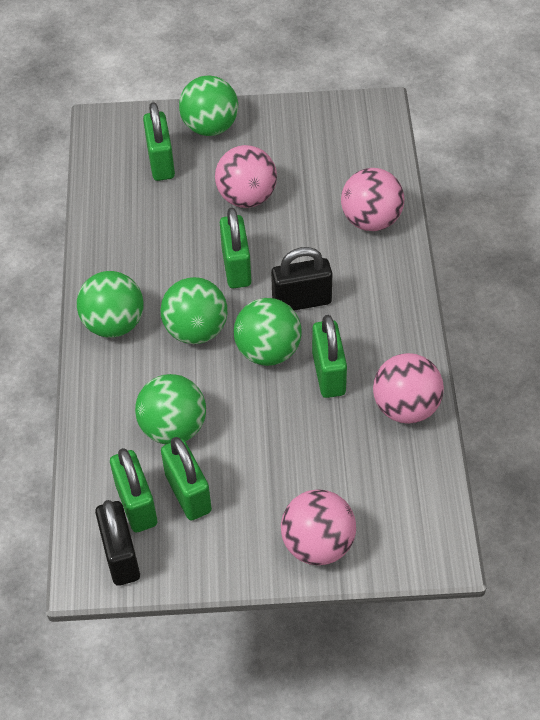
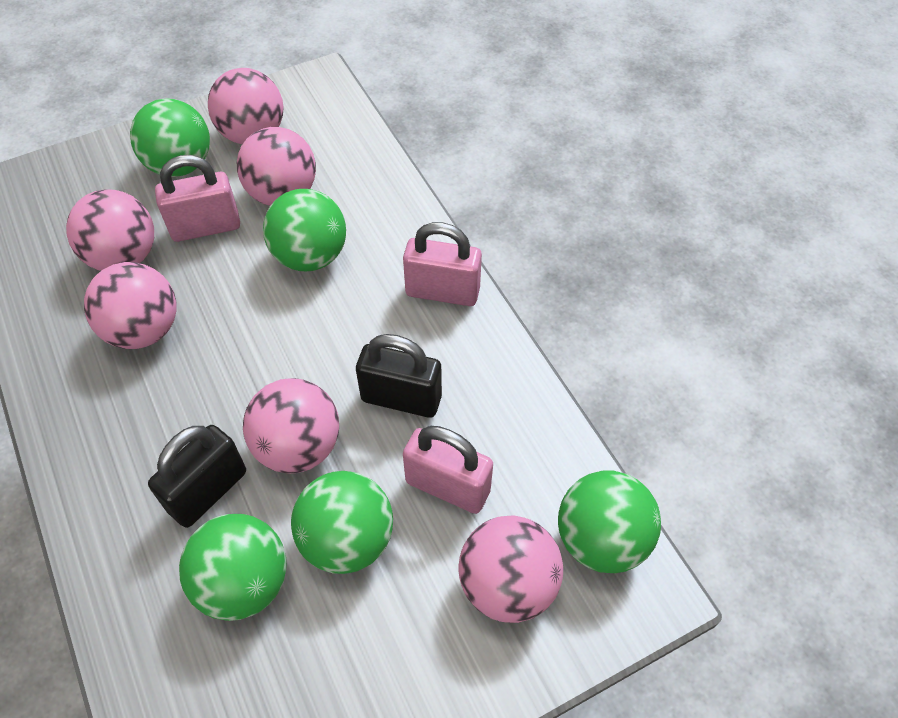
green padlock: [110,448,157,532] [143,102,175,181] [161,437,212,520] [220,207,251,288] [312,315,347,398] = 5 -> none = 0
pink ball: [215,145,277,208] [281,490,356,565] [341,168,404,231] [373,353,444,424] = 4 -> [66,189,154,271] [84,262,176,349] [208,68,284,144] [237,127,316,206] [243,378,339,474] [459,515,563,623] = 6
pink padlock: none = 0 -> [155,155,240,242] [403,222,482,306] [403,426,493,514] = 3

